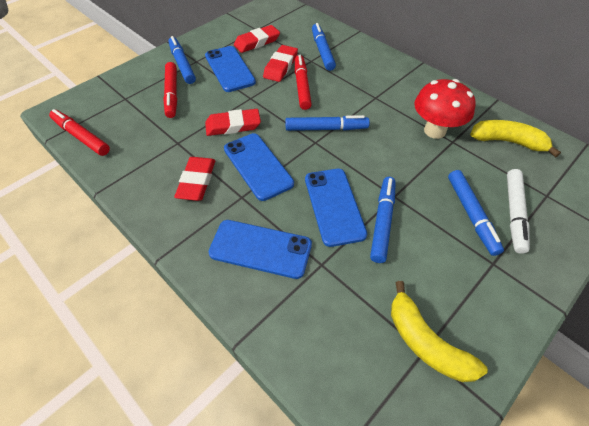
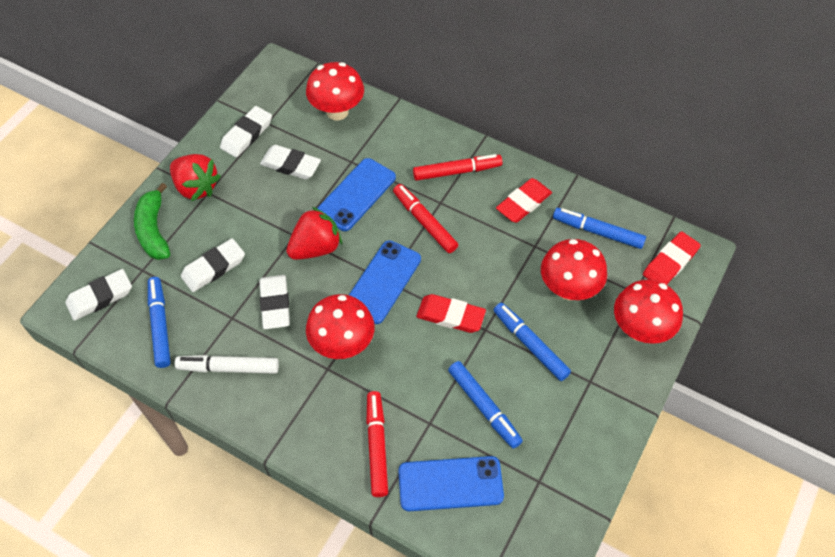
blue marker: [168,36,196,84] [285,115,370,131] [312,23,336,71] [370,177,396,263] [448,170,504,256] = 5 -> [148,277,171,368] [448,361,523,449] [494,303,571,381] [553,208,646,249] = 4
blue phone: [205,46,256,92] [209,220,312,279] [224,133,294,201] [305,169,367,247] = 4 -> [317,158,396,231] [349,240,421,324] [398,456,504,511] = 3
green banana: none = 0 -> [134,183,170,260] = 1
red eraser: [174,157,215,201] [205,109,261,136] [234,25,280,53] [263,45,298,82] = 4 -> [417,294,486,333] [496,178,552,223] [643,231,701,285] = 3
red mushroom: [414,79,475,139] = 1 -> [306,62,364,120] [306,294,375,359] [541,239,607,301] [614,280,683,344] = 4
red strawberry: none = 0 -> [170,154,221,201] [286,207,342,260] = 2
white eraser: none = 0 -> [65,269,132,321] [181,238,245,292] [220,106,272,158] [259,275,290,329] [260,145,321,179] = 5
yellow banana: [391,281,488,382] [470,120,561,157] = 2 -> none = 0

